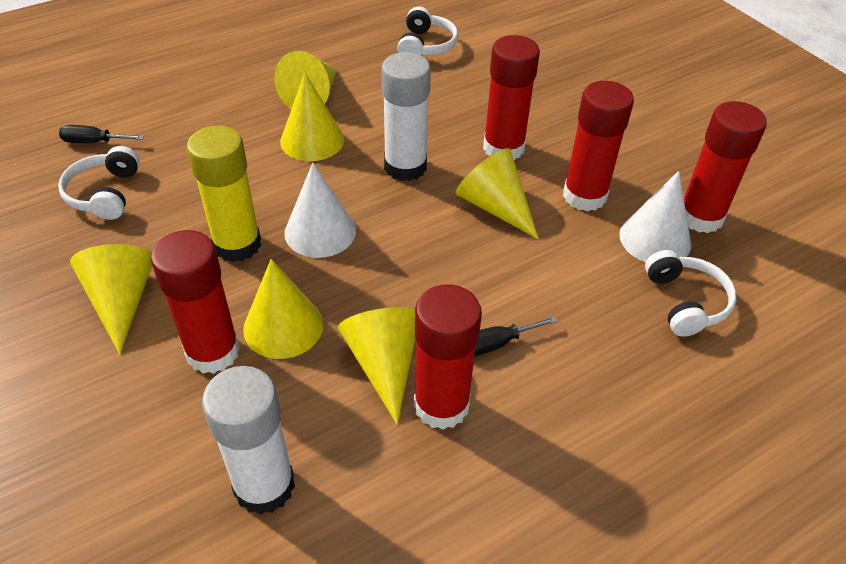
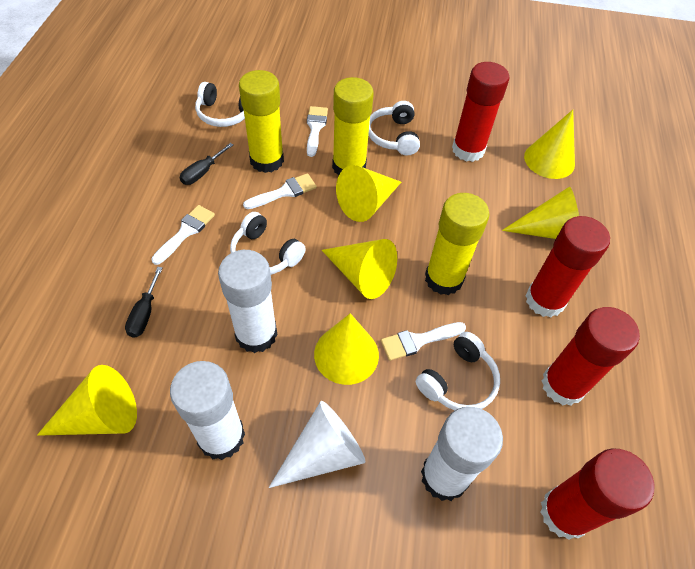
red glue stick: [151,230,240,374] [414,284,482,430] [483,35,540,160] [563,81,634,212] [684,101,767,233] = 5 -> [452,62,509,162] [525,216,610,317] [541,448,654,540] [542,307,640,406] = 4
white brush: none = 0 -> [151,205,215,265] [243,173,317,209] [307,106,328,157] [381,322,466,361] = 4
white cone: [284,163,356,258] [619,171,691,262] = 2 -> [269,401,365,488] = 1
white glue stick: [202,366,295,515] [381,52,431,181] = 2 -> [170,361,245,460] [218,250,277,353] [421,407,503,501] = 3
white headphones: [58,146,139,220] [397,7,458,56] [645,250,736,336] = 3 -> [195,82,245,127] [230,212,306,275] [368,101,420,156] [416,332,500,410] = 4
yellow glue stick: [187,125,261,262] = 1 -> [239,70,284,173] [332,77,374,176] [425,193,490,295] = 3

